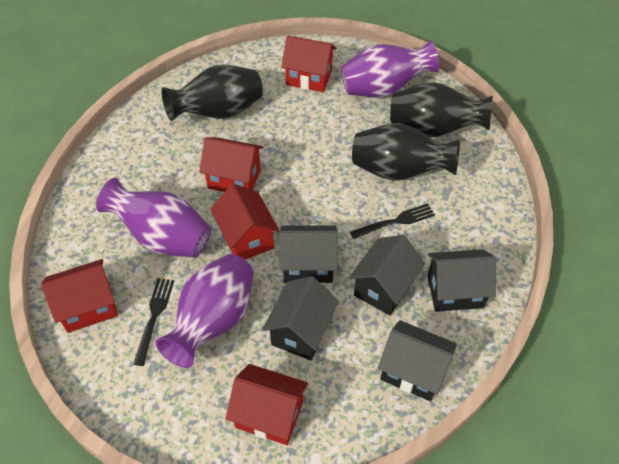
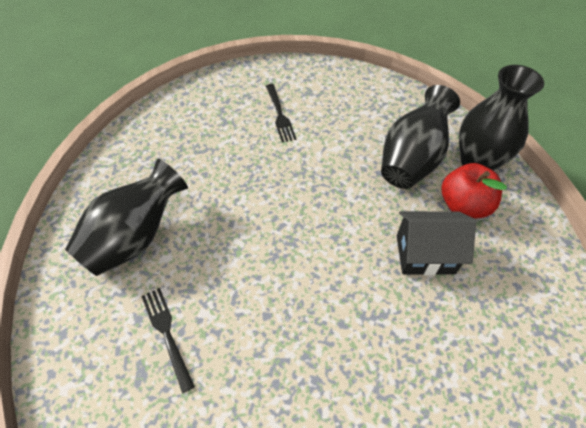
black house: [262,276,339,360] [279,225,338,283] [349,235,425,316] [378,320,457,401] [427,249,496,312] = 5 -> [397,211,476,276] = 1
purple vase: [96,178,211,258] [156,254,254,368] [341,40,439,98] = 3 -> none = 0
red apple: none = 0 -> [442,163,507,219] = 1
red house: [41,259,118,333] [199,137,263,192] [210,184,279,259] [226,364,308,445] [281,36,336,92] = 5 -> none = 0

